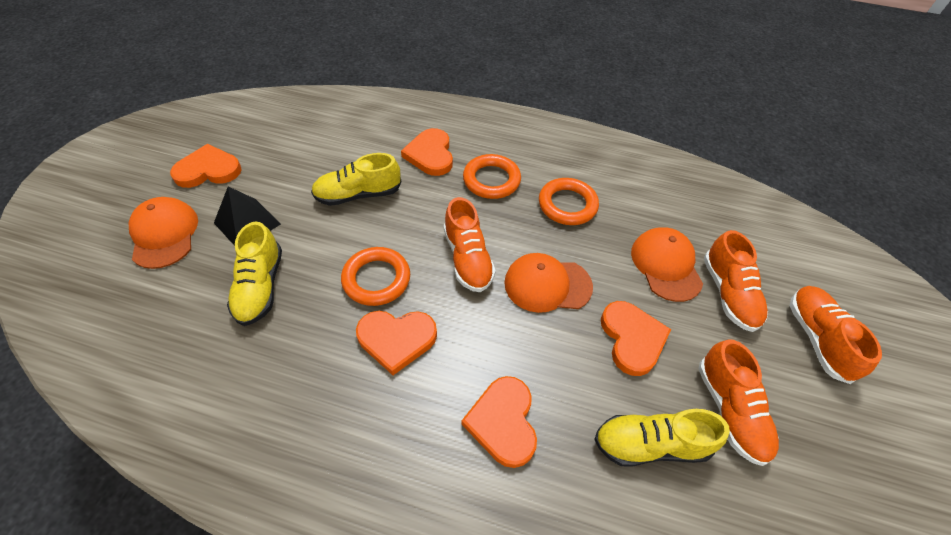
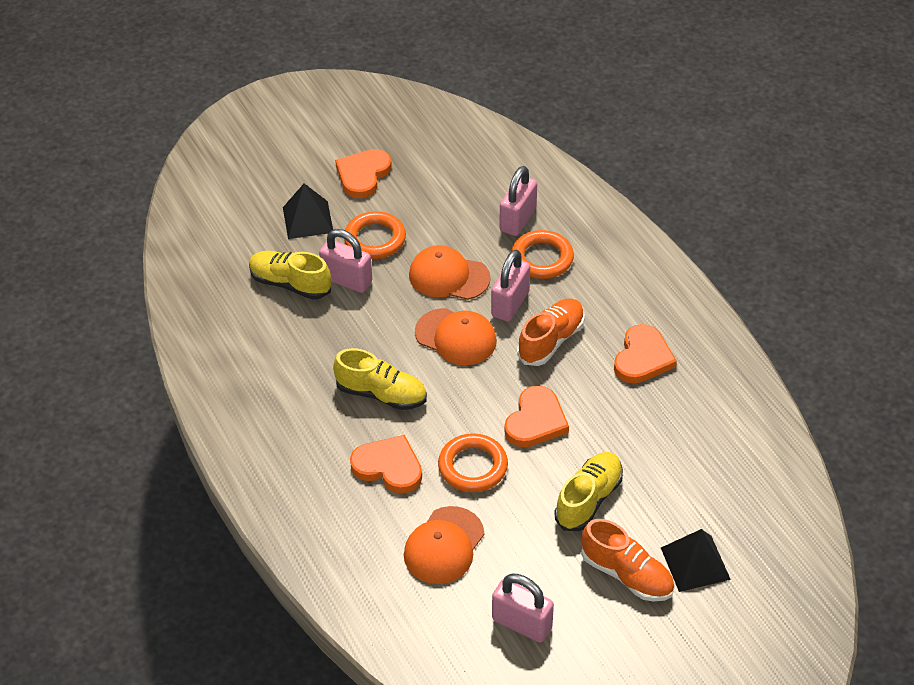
black pyramid: [214,186,281,246] = 1 -> [283,183,333,239] [661,529,731,592] = 2
orange heart: [170,144,242,188] [356,311,437,375] [401,128,453,176] [462,376,537,468] [601,301,671,376] = 5 -> [335,149,392,198] [350,435,422,494] [504,386,569,447] [614,324,677,384] = 4
orange shoe: [444,197,496,292] [698,339,779,466] [704,230,768,332] [790,286,882,384] = 4 -> [517,298,585,366] [581,519,674,602] = 2
pink padlock: none = 0 -> [319,229,372,293] [491,250,530,322] [492,574,554,643] [499,166,537,236] = 4

